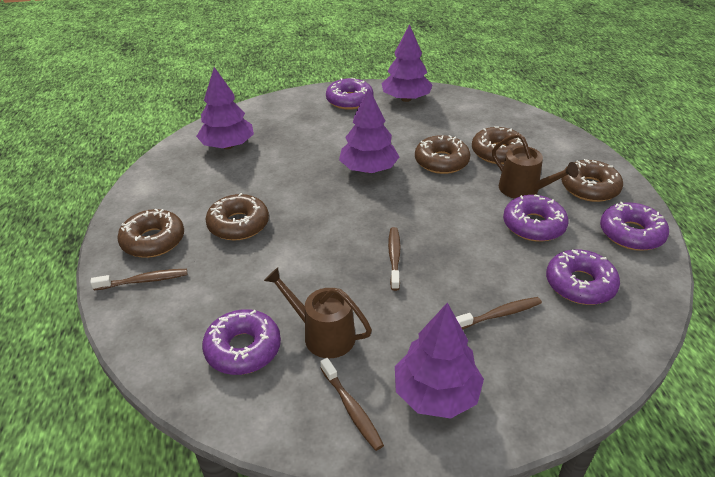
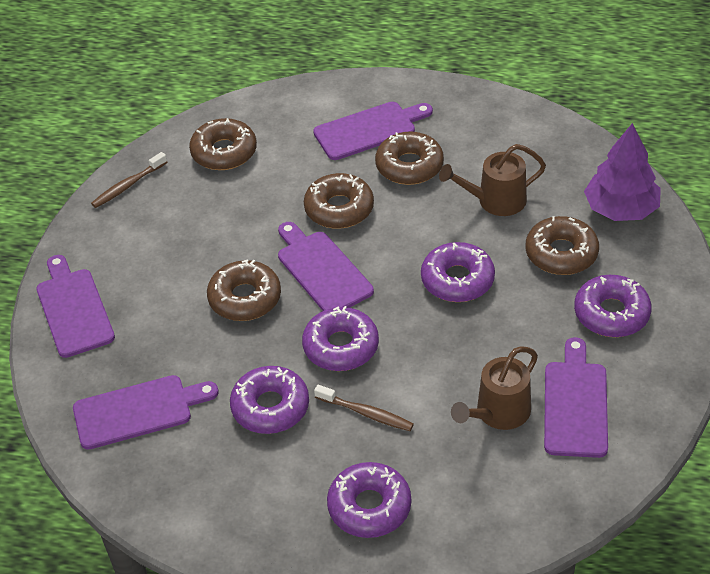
brown toothbrush: [90,269,187,290] [320,358,384,451] [388,227,401,291] [456,297,542,329] = 4 -> [91,152,167,208] [314,385,414,431] = 2
purple cutting board: none = 0 -> [36,255,115,358] [73,375,219,450] [278,222,374,311] [313,102,433,160] [544,337,608,458] = 5
purple tree: [196,67,254,149] [339,88,399,173] [382,24,432,102] [395,303,484,418] = 4 -> [584,123,661,221] = 1

